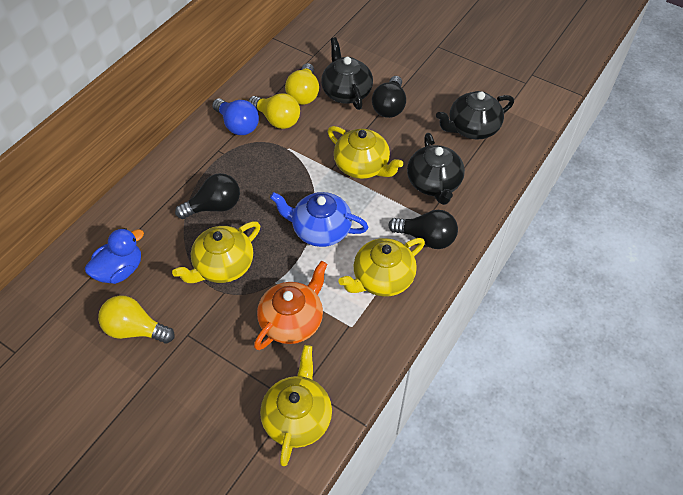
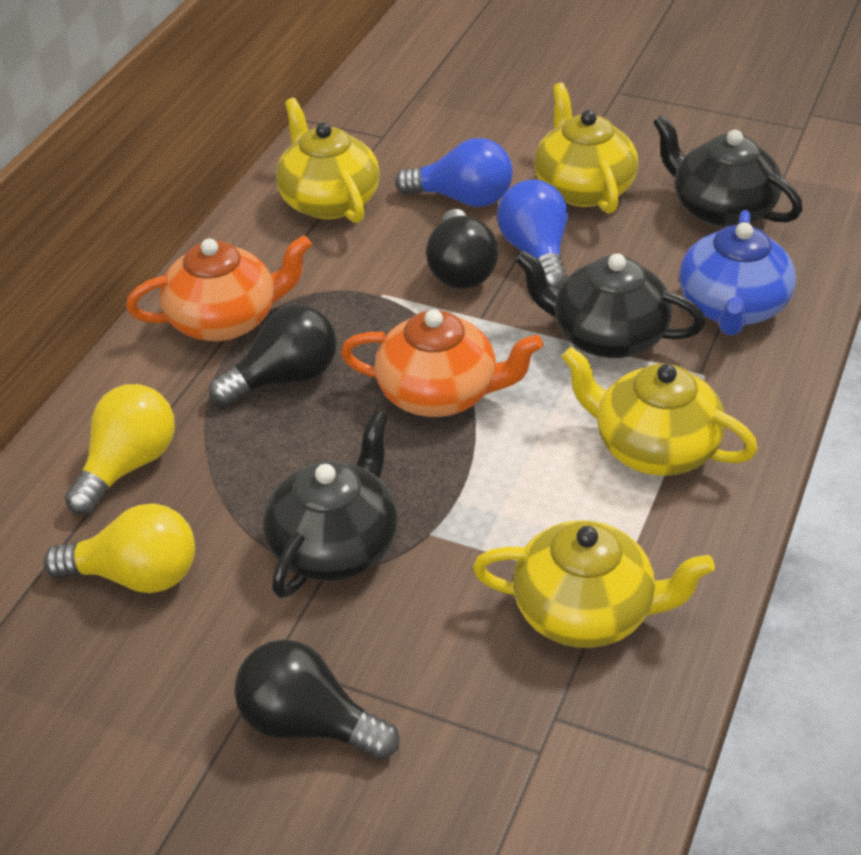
blue duck: [85,228,144,284] = 1 -> none = 0
blue light bulb: [212,98,259,135] = 1 -> [395,138,513,207] [497,180,568,289] = 2
orange teapot: [254,261,328,350] = 1 -> [126,235,312,341] [341,309,543,417] = 2
yellow light bulb: [98,295,175,343] [249,93,300,129] [285,63,319,105] = 3 -> [44,503,195,593] [65,384,175,515] = 2

